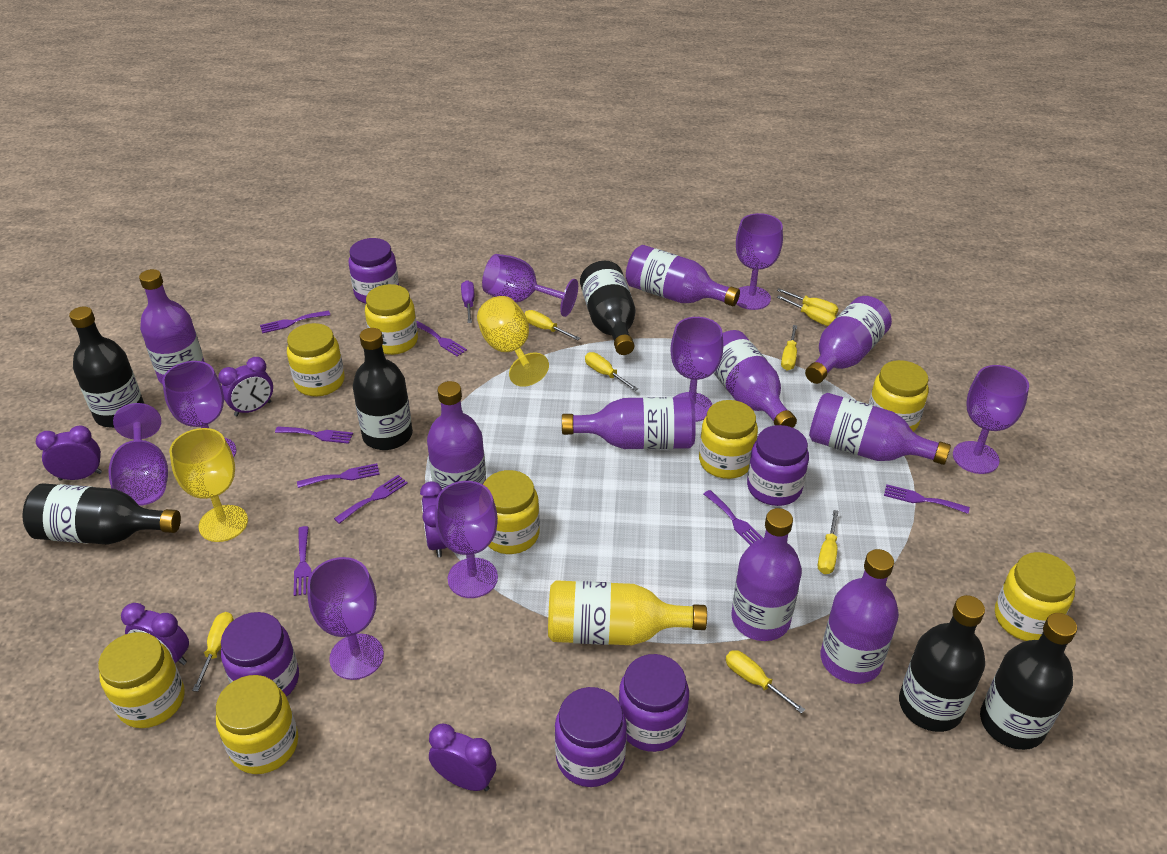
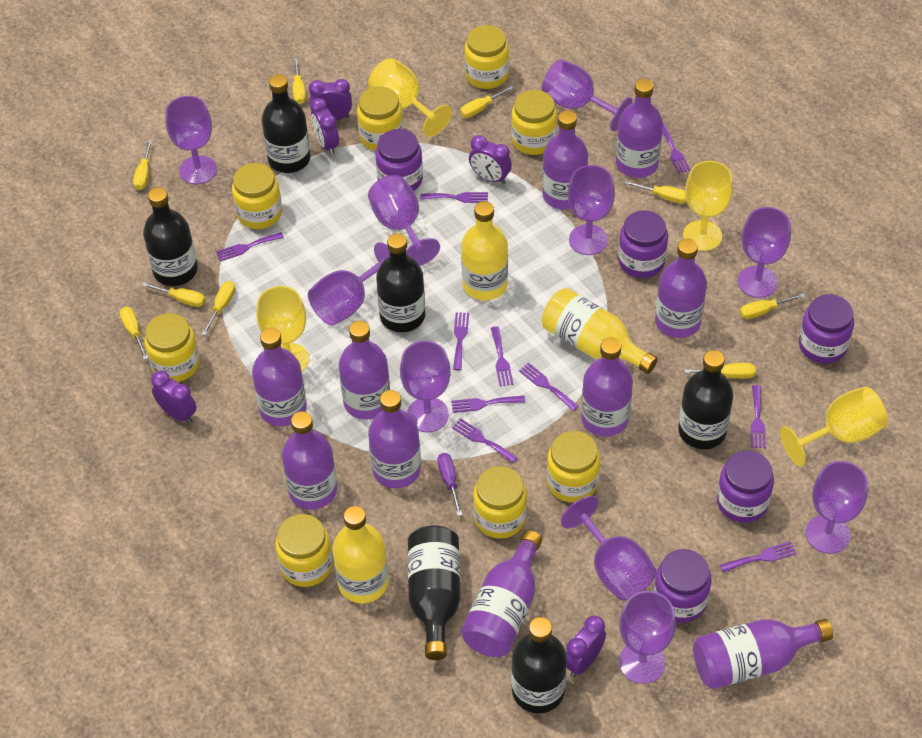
purple bottle: [139,269,205,384] [427,381,486,489] [562,397,696,449] [626,245,740,306] [714,330,797,428] [732,508,802,641] [805,296,892,384] [809,393,951,465] [821,549,899,684] = 9 -> [252,328,307,426] [282,411,337,510] [339,321,390,420] [368,390,421,488] [461,530,542,657] [542,110,588,210] [581,337,633,437] [616,79,663,178] [655,238,707,338] [693,619,833,689] = 10
purple fork: [260,310,330,334] [275,426,353,444] [294,526,312,596] [297,463,380,488] [334,475,408,524] [416,321,467,357] [704,490,763,545] [884,484,970,514] = 8 -> [216,232,284,261] [421,192,488,203] [451,396,525,413] [452,418,518,463] [453,312,469,370] [491,326,513,386] [519,363,579,411] [662,124,690,174] [720,541,797,573] [750,385,766,448] = 10
purple goblet: [109,403,168,506] [162,361,237,457] [307,557,384,680] [435,481,498,598] [482,254,578,317] [671,317,723,422] [736,213,783,310] [953,365,1029,474] = 8 -> [165,96,217,185] [308,242,390,325] [368,175,440,266] [400,341,451,432] [541,59,633,132] [561,495,657,600] [568,165,615,255] [619,591,676,684] [738,207,791,298] [806,461,868,554] = 10
yellow bottle: [548,580,707,645] = 1 -> [332,506,389,603] [461,201,508,301] [542,288,658,374] = 3
yellow goblet: [169,428,248,542] [477,296,549,387] = 2 -> [256,286,309,372] [368,58,452,137] [683,161,733,251] [780,387,888,466] = 4
yellow screwdriver: [192,612,234,692] [524,310,580,341] [585,352,638,391] [726,650,805,714] [777,288,839,316] [777,295,836,326] [781,325,797,370] [818,510,839,574] = 8 -> [120,307,148,360] [133,140,152,190] [142,282,206,307] [202,281,235,336] [293,58,306,104] [460,86,513,118] [624,181,687,204] [685,363,756,378] [740,293,805,319] = 9

